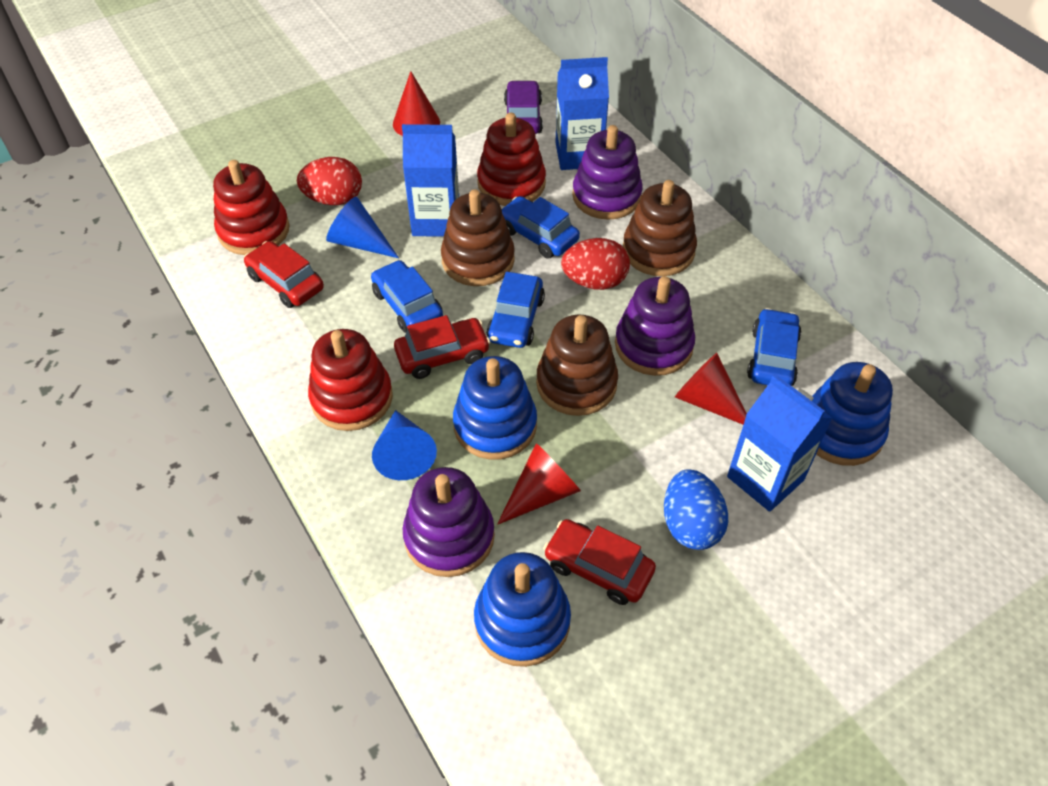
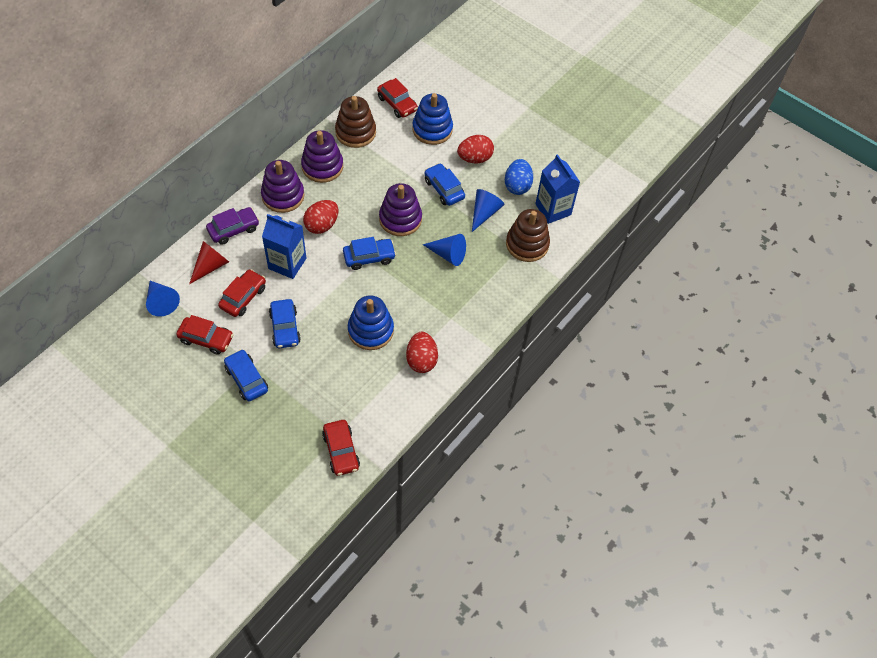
blue carton: [402,124,459,237] [555,57,609,170] [727,374,832,512] = 3 -> [262,214,306,279] [535,154,580,224] = 2
blue cone: [326,197,399,258] [372,410,437,480] = 2 -> [146,281,180,317] [423,234,466,266] [472,189,505,232] = 3
blue stacking toy: [453,356,537,460] [474,552,571,667] [812,362,893,466] = 3 -> [348,295,394,350] [412,93,453,145] = 2
brown stacking toy: [441,189,515,286] [536,315,618,416] [623,180,697,276] = 3 -> [335,96,376,148] [506,209,550,262] = 2
red car: [244,241,324,308] [394,315,491,379] [543,519,656,605] = 3 -> [176,315,234,355] [218,269,266,317] [322,420,360,476] [377,78,418,118] = 4
red cone: [393,71,440,136] [497,443,581,525] [675,353,747,425] = 3 -> [189,241,229,284] = 1
red egg: [297,157,362,205] [561,238,630,290] = 2 -> [303,200,339,234] [406,332,438,373] [457,135,494,164] = 3
red stacking toy: [213,160,290,255] [308,329,393,431] [477,113,546,206] = 3 -> none = 0

